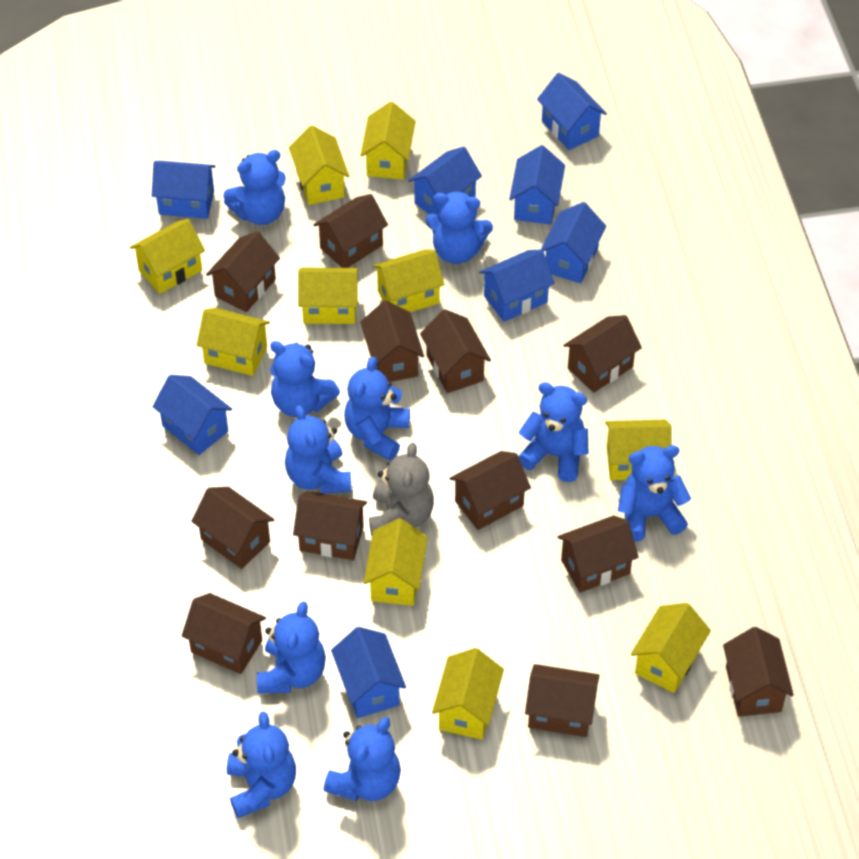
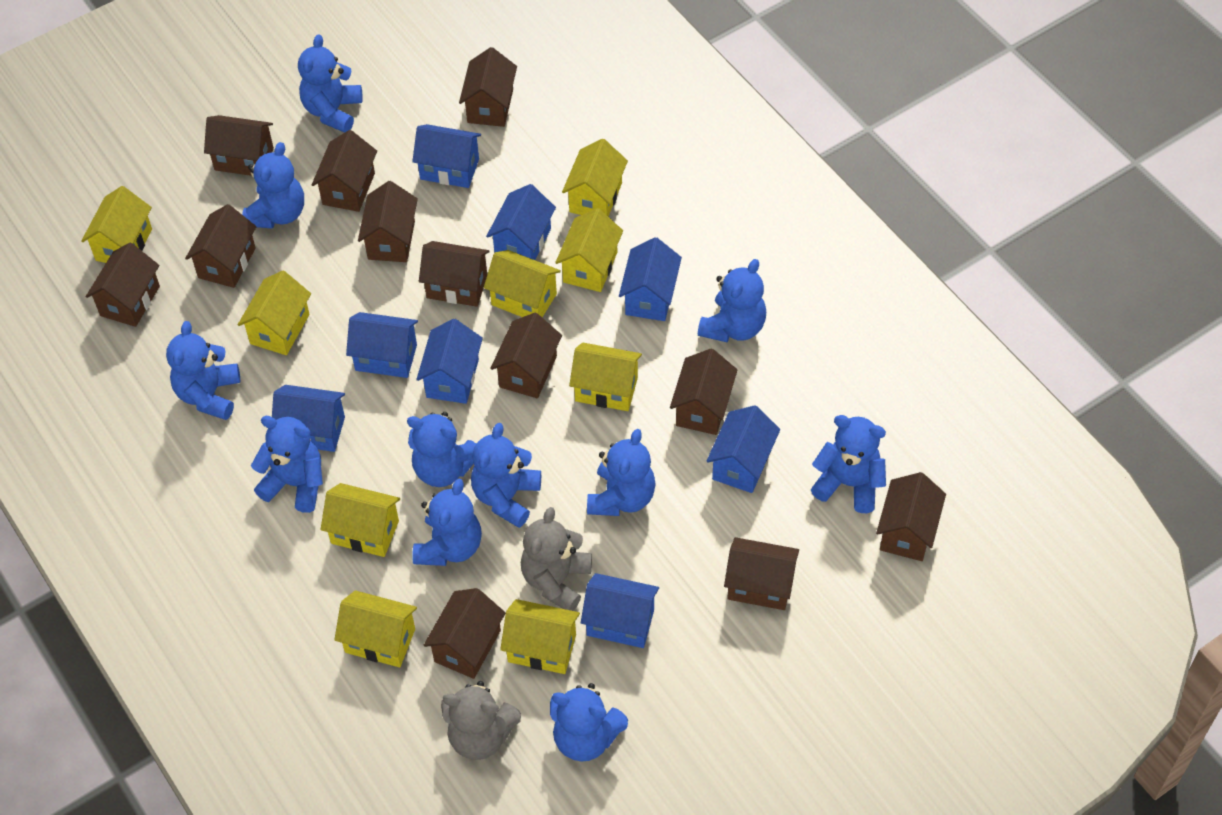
blue teddy bear: [223,150,286,225] [227,711,296,818] [257,601,326,694] [270,341,340,417] [285,405,352,494] [324,717,401,801] [344,357,410,461] [425,192,493,264] [518,382,588,482] [618,445,691,542] = 10 -> [166,321,240,420] [242,142,304,228] [251,416,323,513] [298,35,363,133] [407,412,476,487] [412,479,482,566] [471,423,541,528] [550,683,628,762] [587,429,656,516] [698,259,766,342] [811,415,886,513] = 11
grey teddy bear: [369,443,434,536] = 1 -> [441,681,521,760] [521,507,592,611] = 2
yellow house: [130,219,205,294] [196,308,270,376] [289,126,349,205] [298,268,359,324] [360,102,416,180] [364,518,428,606] [372,249,445,312] [432,648,504,740] [605,420,672,480] [631,603,711,693] = 10 -> [81,186,152,263] [238,271,311,355] [321,483,400,557] [334,590,417,668] [484,250,561,317] [500,599,580,674] [555,208,623,292] [562,139,628,217] [569,343,642,411] = 9

